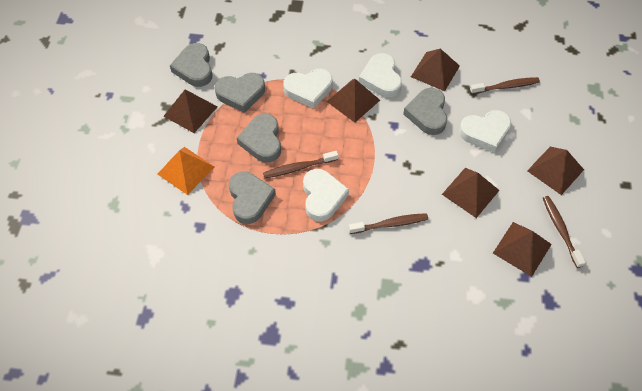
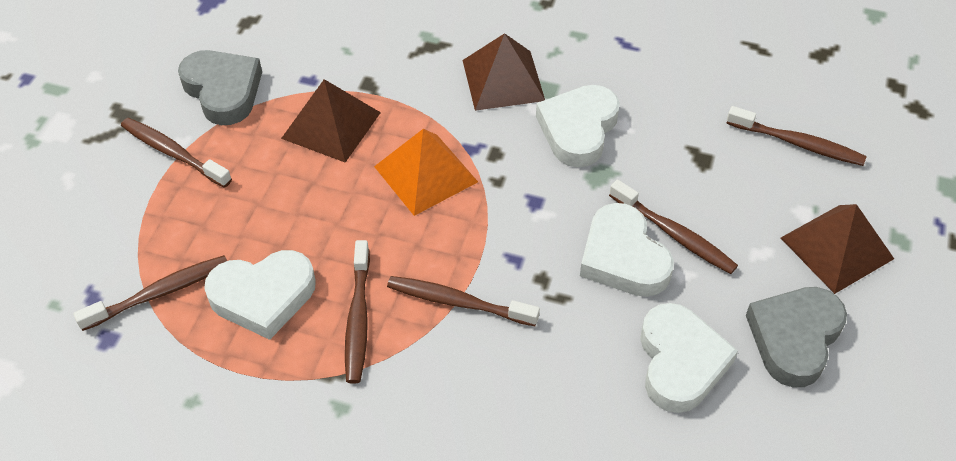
brown pyramid: [164,90,218,133] [326,79,380,123] [411,48,460,91] [442,168,499,218] [493,222,552,277] [527,146,584,195] = 6 -> [281,79,381,163] [463,33,545,111] [781,204,894,294] = 3
brown toothbrush: [263,151,338,178] [349,213,428,234] [470,77,540,94] [543,196,586,268] = 4 -> [73,255,227,331] [121,118,232,188] [345,240,370,384] [387,276,540,326] [609,180,738,274] [726,106,867,166] = 6
grey heart: [170,43,213,87] [215,73,265,113] [229,171,276,224] [237,114,281,163] [403,88,447,135] = 5 -> [178,50,262,125] [746,287,847,387] = 2

